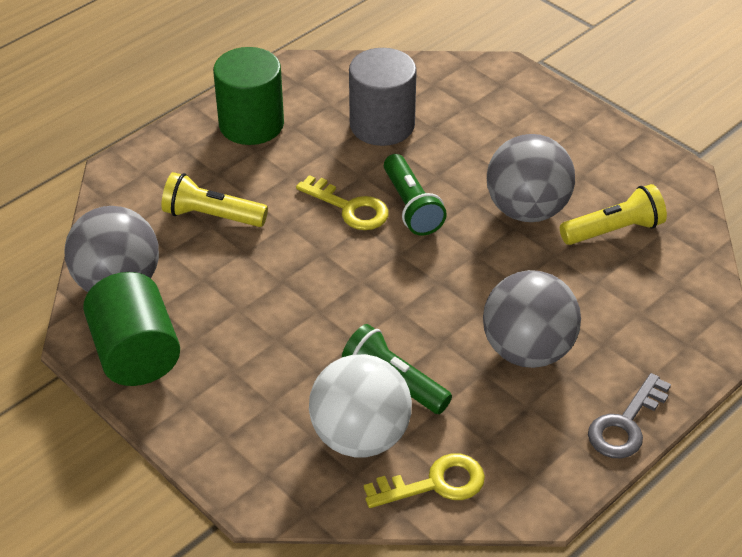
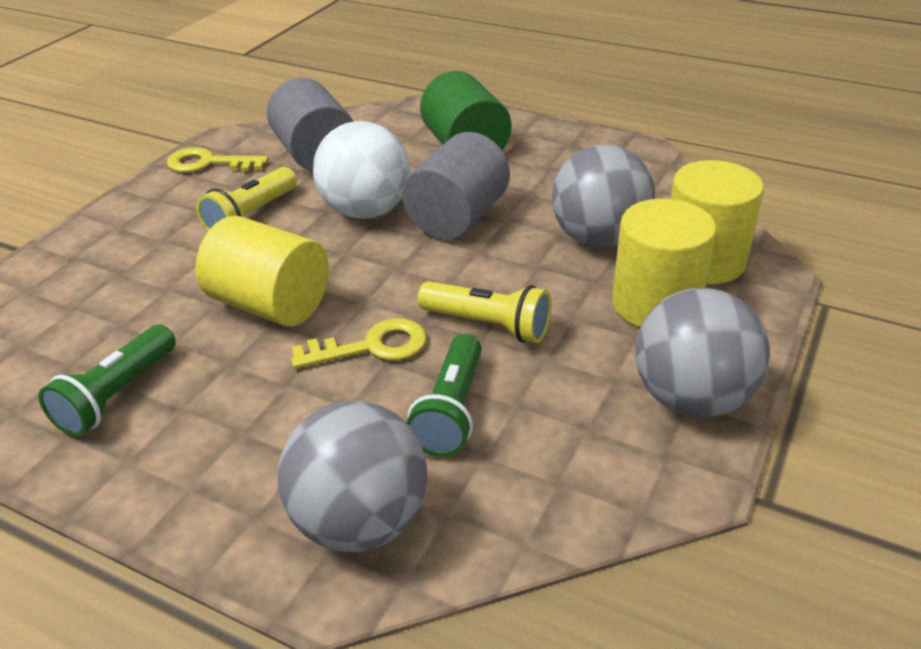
green cylinder: [83,272,180,386] [213,47,284,145] = 2 -> [420,71,511,150] = 1
grey cylinder: [349,48,417,146] = 1 -> [267,78,354,171] [402,132,510,240] = 2
grey key: [588,373,671,458] = 1 -> none = 0
yellow cylinder: none = 0 -> [195,216,329,327] [612,199,716,327] [671,160,764,284] = 3

